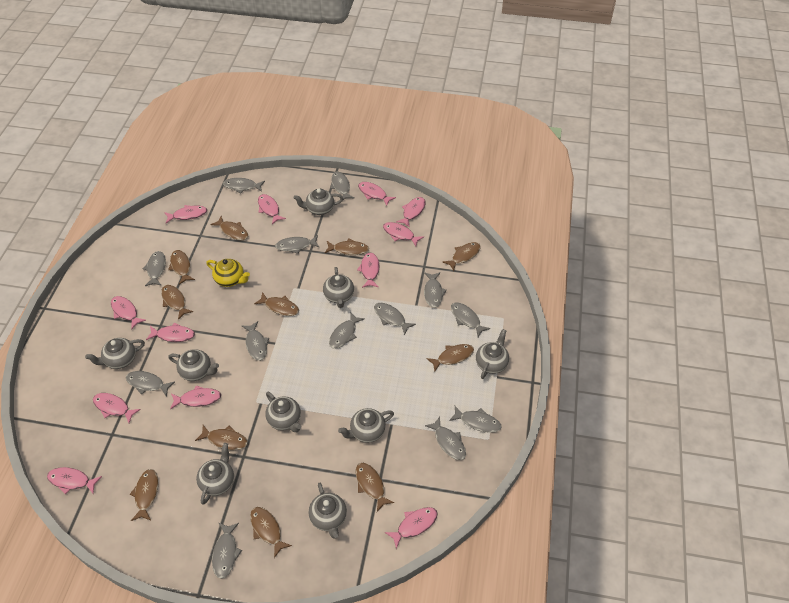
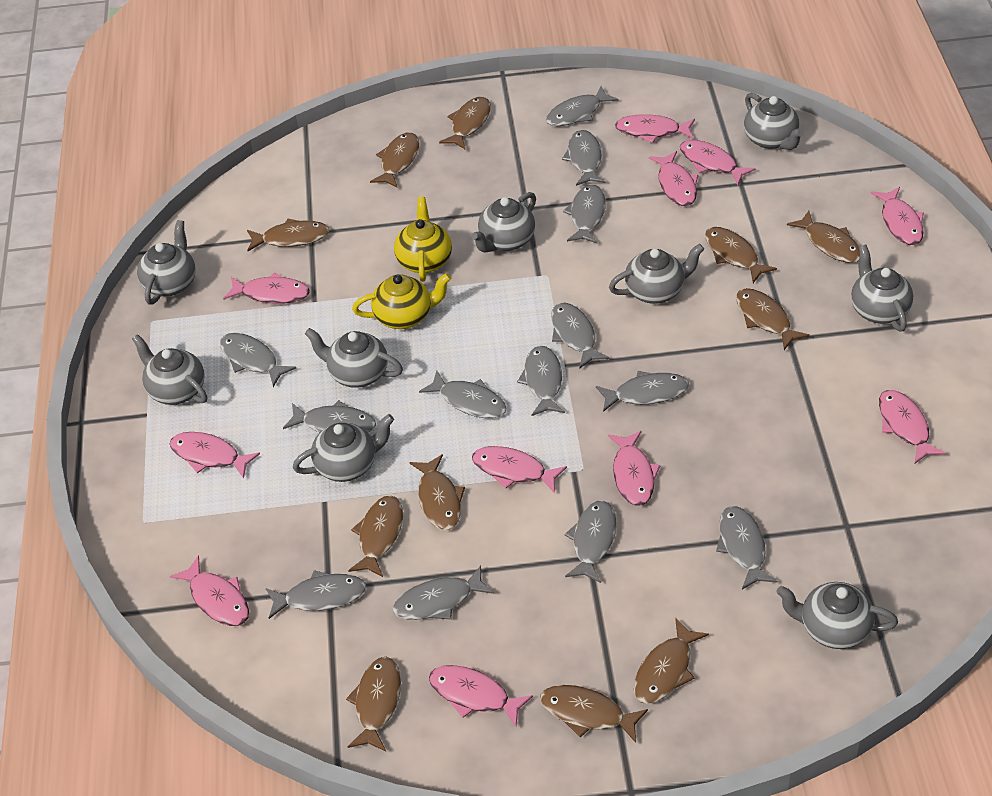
pink fish: [47,467,102,494] [93,393,141,423] [111,296,146,330] [146,323,195,342] [164,205,207,223] [170,385,221,409] [258,194,286,224] [357,253,379,288] [358,182,396,206] [383,222,424,246] [385,507,438,549] [396,197,425,228] = 12 -> [170,432,260,479] [170,555,249,626] [223,272,310,304] [429,665,533,727] [472,446,567,493] [608,431,660,506] [615,114,695,143] [649,151,699,206] [680,140,756,185] [871,187,924,245] [879,390,946,464] = 11
yellow teapot: [206,259,250,287] = 1 -> [352,273,451,329] [394,197,452,282] = 2

